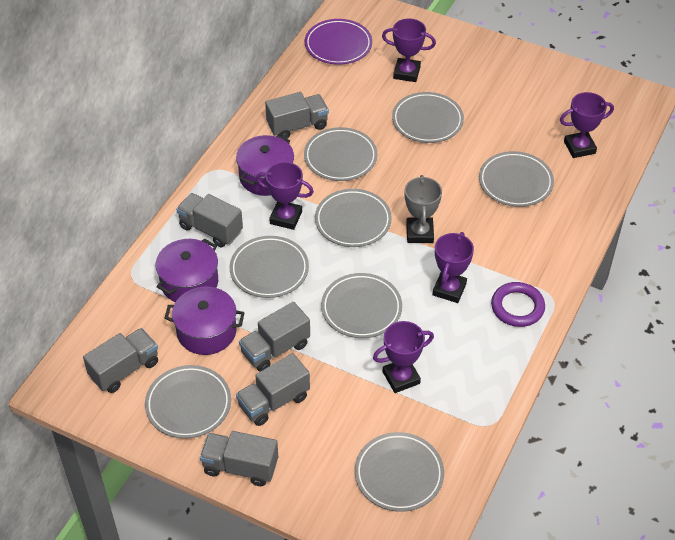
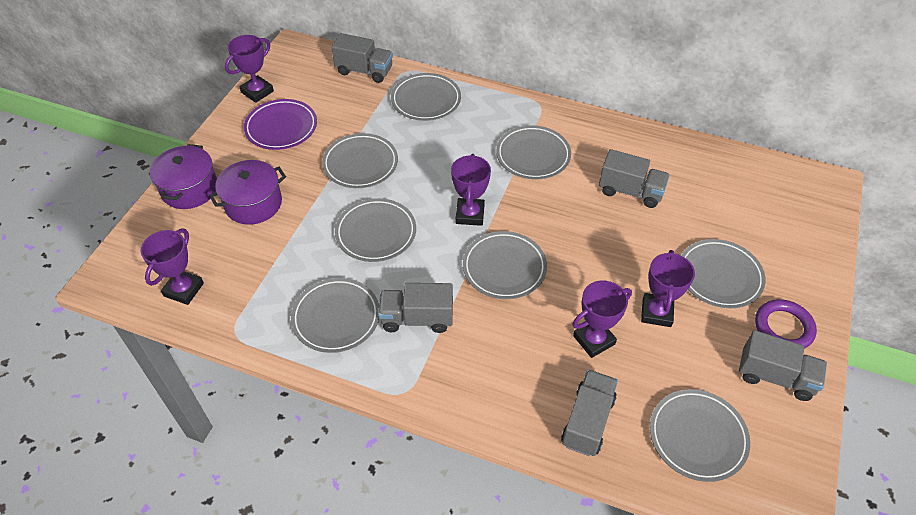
grey trophy: [405,175,442,243] = 1 -> none = 0
grey truck: [83,328,158,393] [176,193,243,248] [200,431,278,486] [236,353,310,426] [239,302,310,371] [265,92,329,139] = 6 -> [331,33,393,83] [378,283,453,333] [561,370,618,456] [599,149,670,208] [739,330,827,401] = 5
purple pot: [156,238,218,302] [165,287,245,355] [236,135,294,196] = 3 -> [150,144,217,209] [209,160,286,225] = 2

